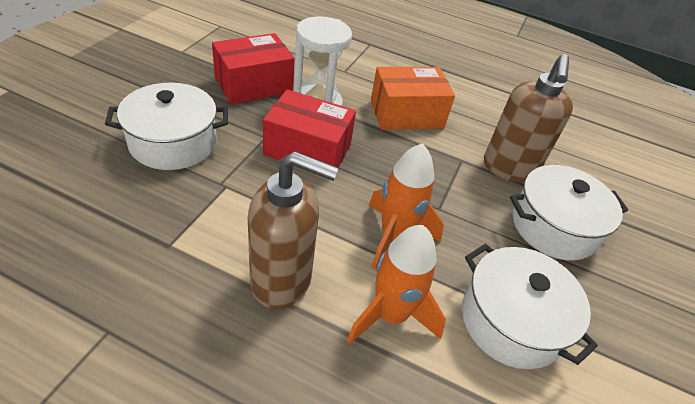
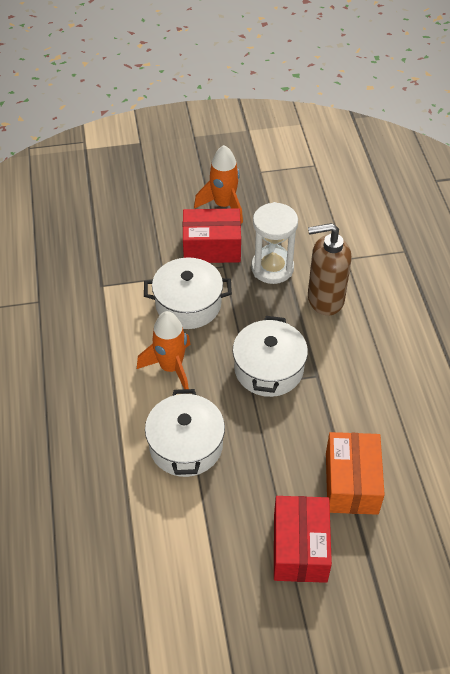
brown soap dispenser: [248,151,338,309] [484,54,573,182] = 2 -> [308,223,352,316] = 1

